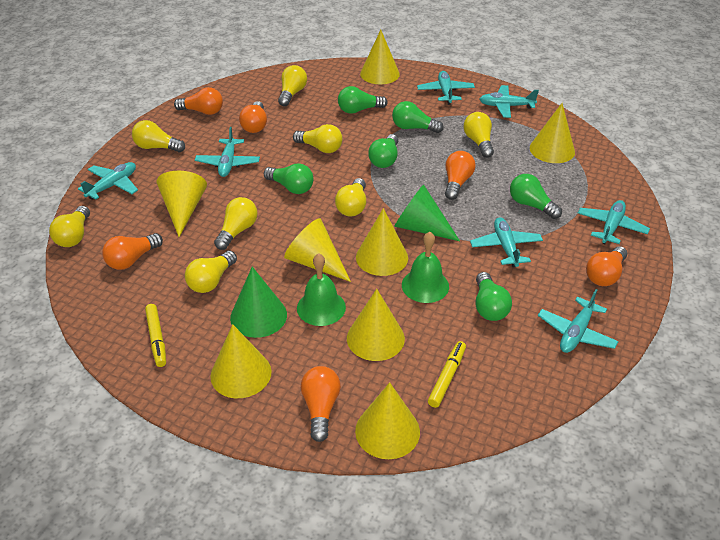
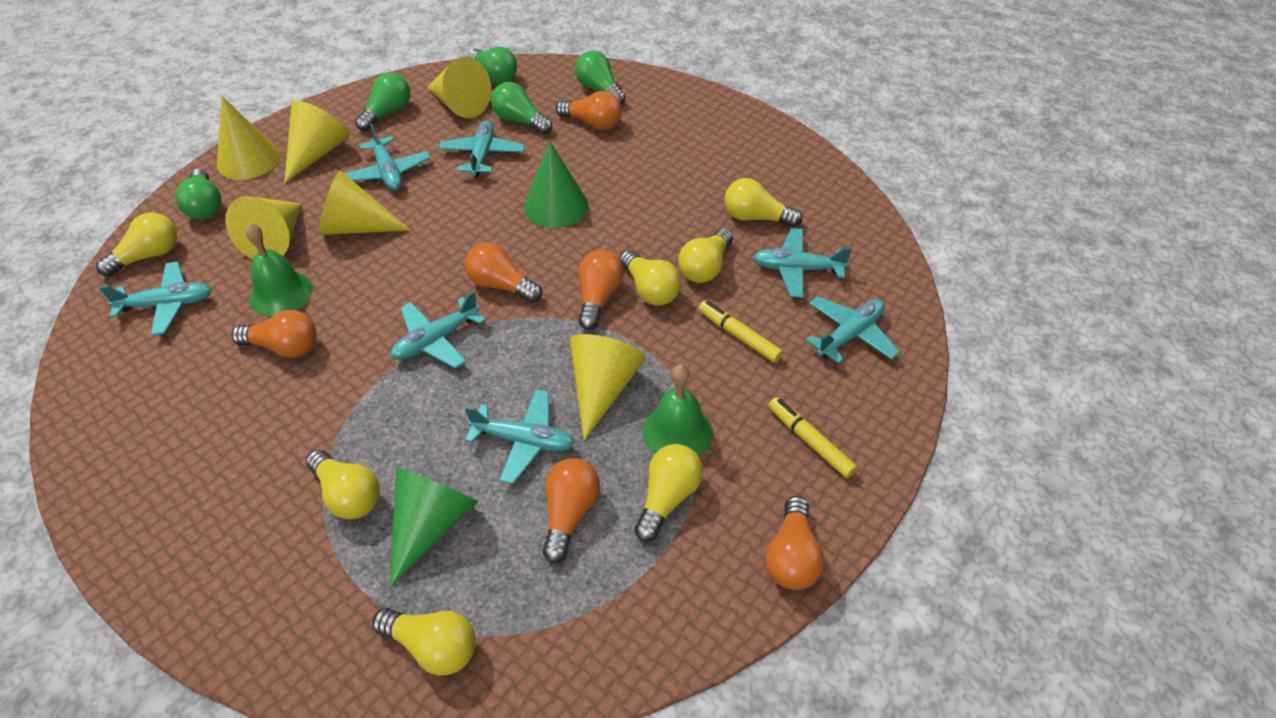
green light bulb: [264,163,313,194] [338,86,388,114] [368,134,398,168] [392,101,444,133] [476,272,512,321] [510,174,562,219] = 6 -> [175,169,221,219] [355,73,410,131] [468,47,517,84] [491,82,552,134] [575,51,626,105] = 5
yellow cone: [157,171,207,237] [210,324,272,398] [284,218,351,282] [347,289,405,361] [355,382,420,459] [356,208,408,276] [360,30,400,84] [530,103,575,163] = 8 -> [217,96,280,180] [225,196,302,259] [284,101,350,183] [319,170,411,235] [427,57,491,118] [570,334,646,441] = 6
yellow light bulb: [49,206,90,247] [132,120,185,152] [185,251,237,293] [214,197,258,250] [278,65,307,106] [293,124,343,153] [335,178,366,217] [464,112,494,158] = 8 -> [96,213,177,277] [306,450,380,519] [372,608,476,676] [620,250,681,306] [634,444,703,542] [678,228,733,283] [725,178,802,228] = 7

